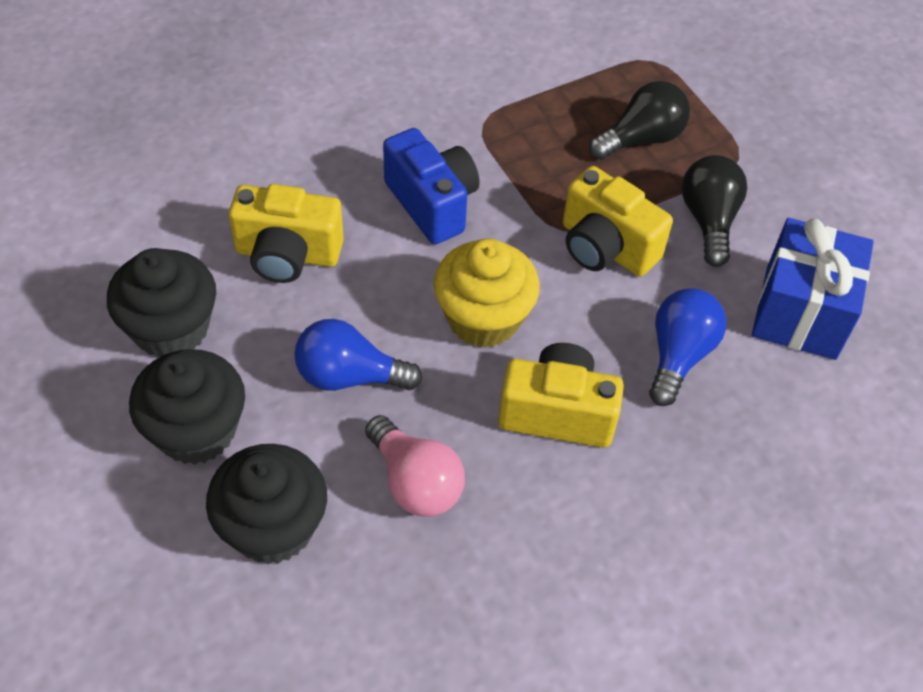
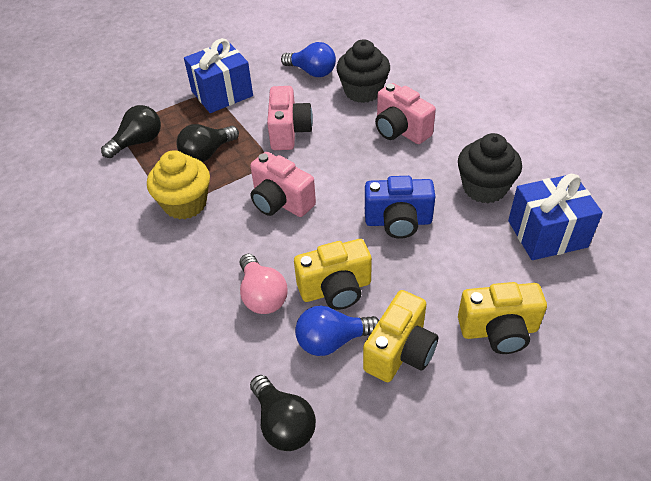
black cupcake: [107,248,216,358] [129,349,245,465] [206,444,327,564] = 3 -> [336,39,390,103] [458,133,522,203] = 2
black light bulb: [589,81,690,160] [682,155,747,267] = 2 -> [101,105,161,158] [177,124,239,162] [250,375,316,451] = 3
blue gift: [752,218,874,360] = 1 -> [184,38,253,113] [508,174,603,260] = 2
pink camera: none = 0 -> [250,152,316,217] [267,86,313,150] [375,83,436,144] = 3

